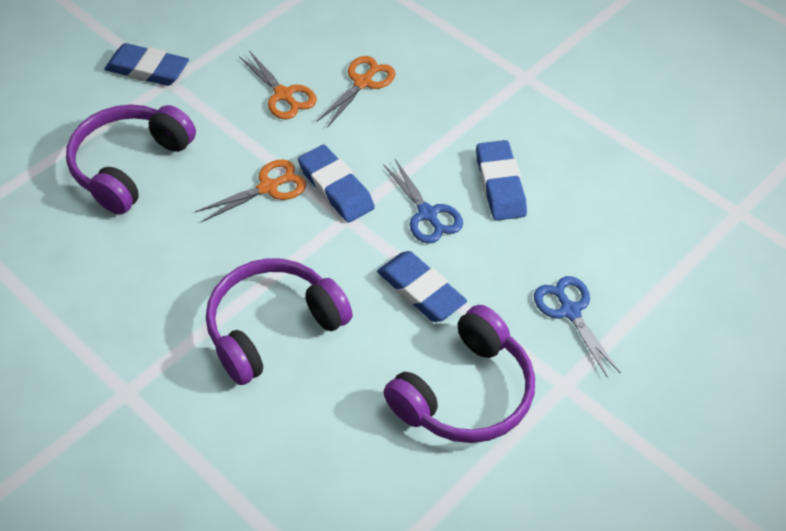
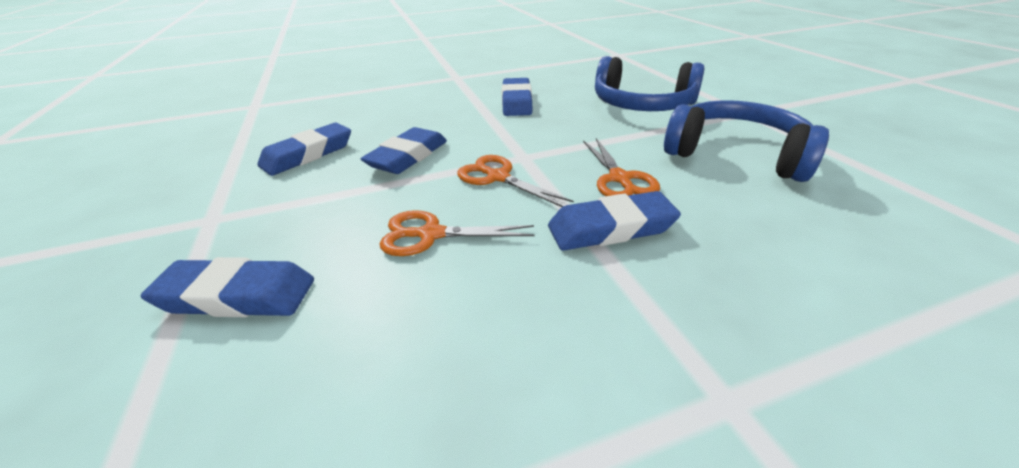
blue eraser: [104,43,189,86] [298,145,375,223] [377,251,467,322] [476,140,527,221] = 4 -> [140,257,314,317] [258,122,351,176] [361,127,447,174] [502,78,533,116] [548,191,681,251] = 5
blue headphones: none = 0 -> [595,56,705,111] [664,100,829,182] = 2
blue scissors: [383,159,463,244] [534,276,620,378] = 2 -> none = 0
purple headphones: [66,104,196,215] [206,258,353,385] [384,305,535,443] = 3 -> none = 0

